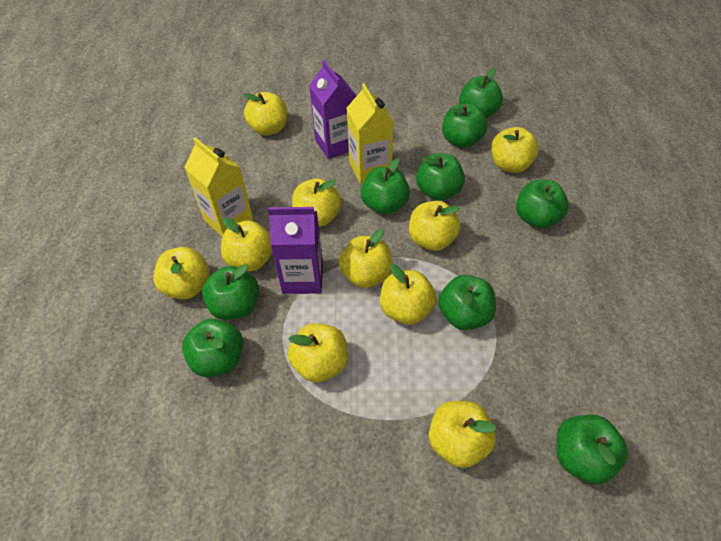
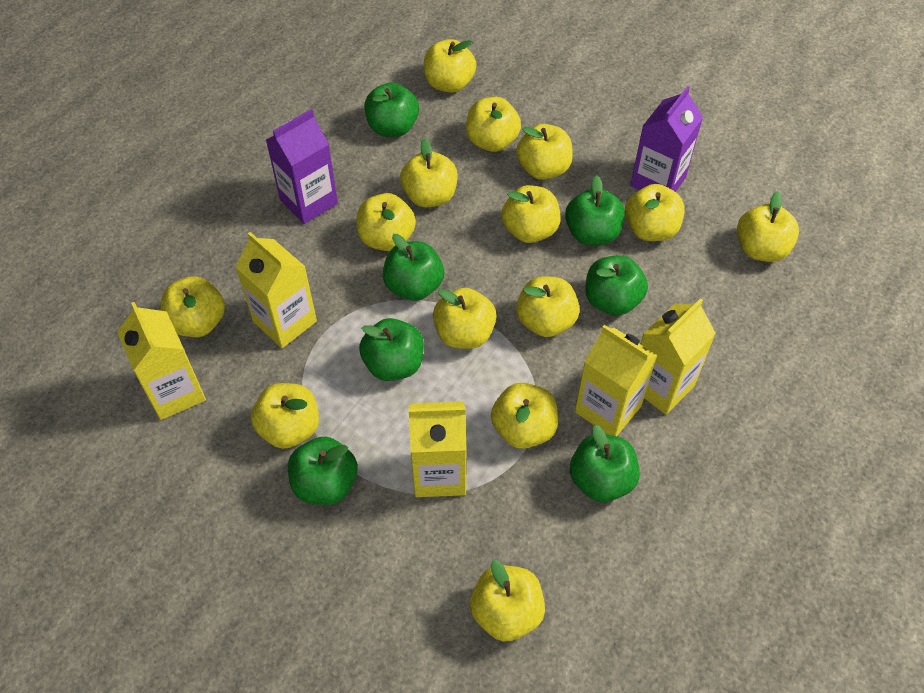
green apple: [182,319,243,377] [202,264,259,320] [361,158,410,215] [416,153,465,200] [438,275,496,330] [442,103,487,148] [459,68,503,118] [516,179,569,228] [556,415,628,484] = 9 -> [288,437,358,505] [359,318,424,381] [364,82,419,137] [383,234,444,301] [565,175,625,245] [570,425,640,502] [585,255,648,315] = 7
yellow apple: [153,247,210,300] [221,217,273,271] [243,92,287,136] [288,323,348,382] [292,178,341,227] [339,229,393,288] [380,264,437,325] [409,201,461,251] [429,401,497,468] [491,127,539,173] = 10 -> [161,277,225,337] [251,383,319,449] [357,193,416,251] [400,138,458,207] [424,39,476,93] [433,288,497,349] [466,97,521,152] [470,560,545,642] [491,383,558,449] [501,185,561,243] [516,124,573,180] [516,276,580,337] [625,184,685,241] [737,191,799,262] = 14
yellow carton: [184,137,253,237] [347,83,394,184] = 2 -> [117,302,206,420] [235,232,317,348] [409,402,467,497] [575,325,658,436] [641,298,716,415] = 5

